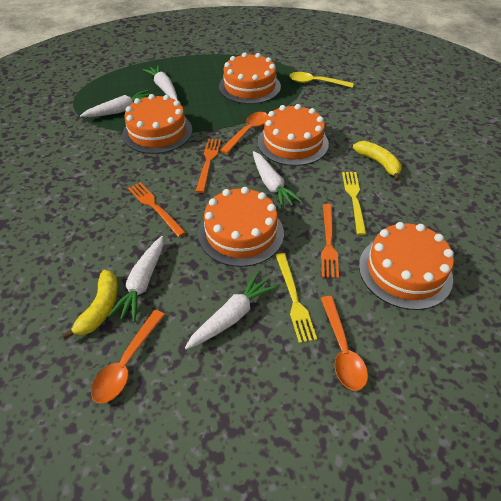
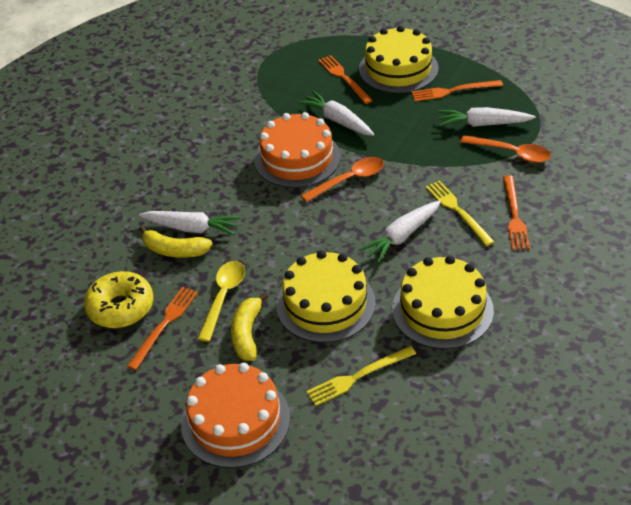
orange cake: [122,94,192,154] [198,187,284,267] [219,52,281,104] [258,104,329,166] [359,222,454,310] = 5 -> [181,363,290,468] [254,112,341,188] = 2
orange fork: [128,182,186,237] [196,139,221,193] [321,204,339,278] = 3 -> [127,287,198,370] [318,55,373,104] [411,80,503,102] [503,175,530,250] = 4
orange spoon: [91,310,165,404] [220,112,268,154] [321,296,368,391] = 3 -> [301,157,384,202] [460,135,551,163] = 2
white carrot: [80,90,150,117] [108,236,163,322] [143,65,178,100] [185,272,277,350] [253,151,303,209] = 5 -> [139,211,241,236] [297,91,375,136] [358,200,441,264] [438,107,536,127] = 4
yellow cake: none = 0 -> [276,250,376,343] [359,26,439,93] [392,256,494,349] = 3
yellow donut: none = 0 -> [84,271,153,328] = 1

